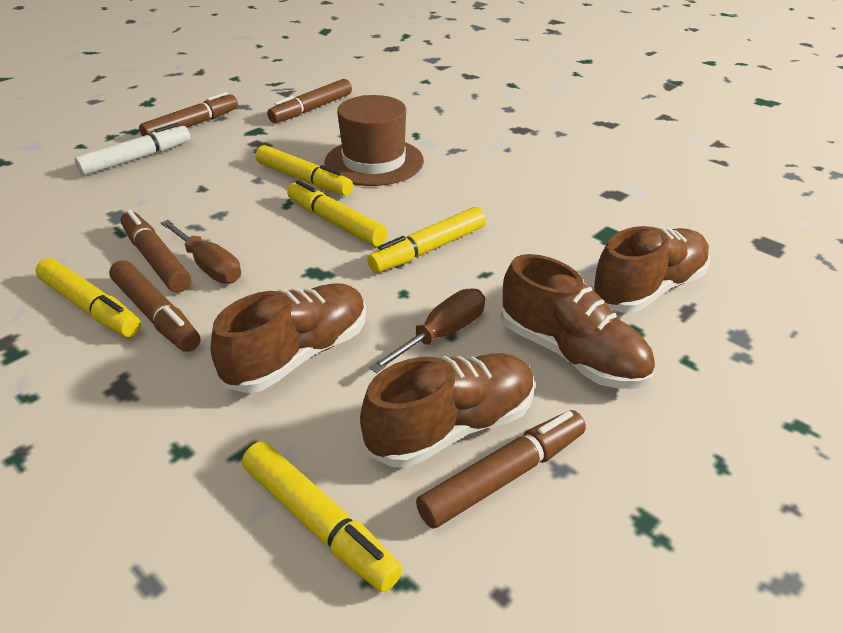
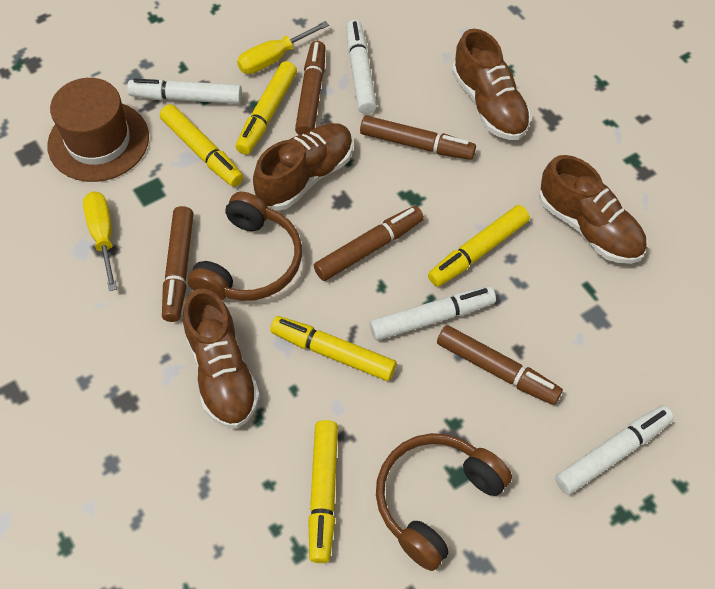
brown headphones: none = 0 -> [188,192,302,301] [376,433,512,571] = 2
brown screwdriver: [161,220,241,283] [369,289,485,373] = 2 -> none = 0
white marker: [74,123,190,176] = 1 -> [127,79,242,104] [346,20,377,114] [370,286,496,341] [555,405,674,495] = 4
yellow screwdriver: none = 0 -> [83,192,117,291] [237,21,329,74] = 2

